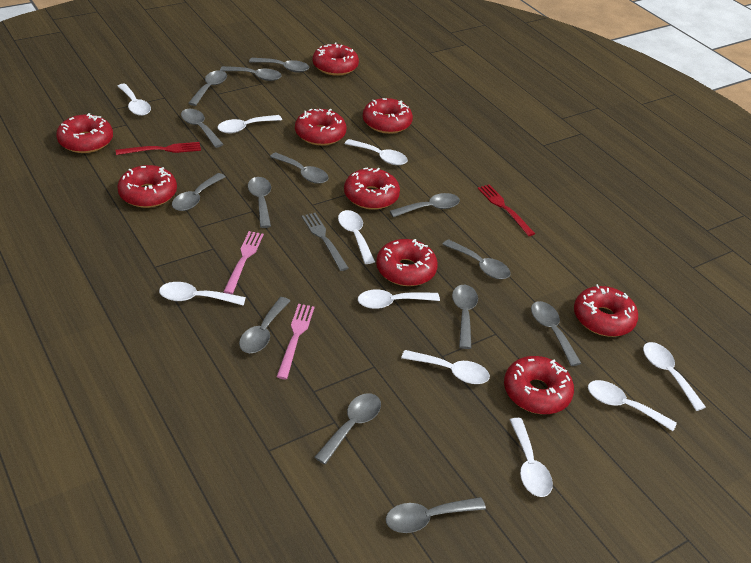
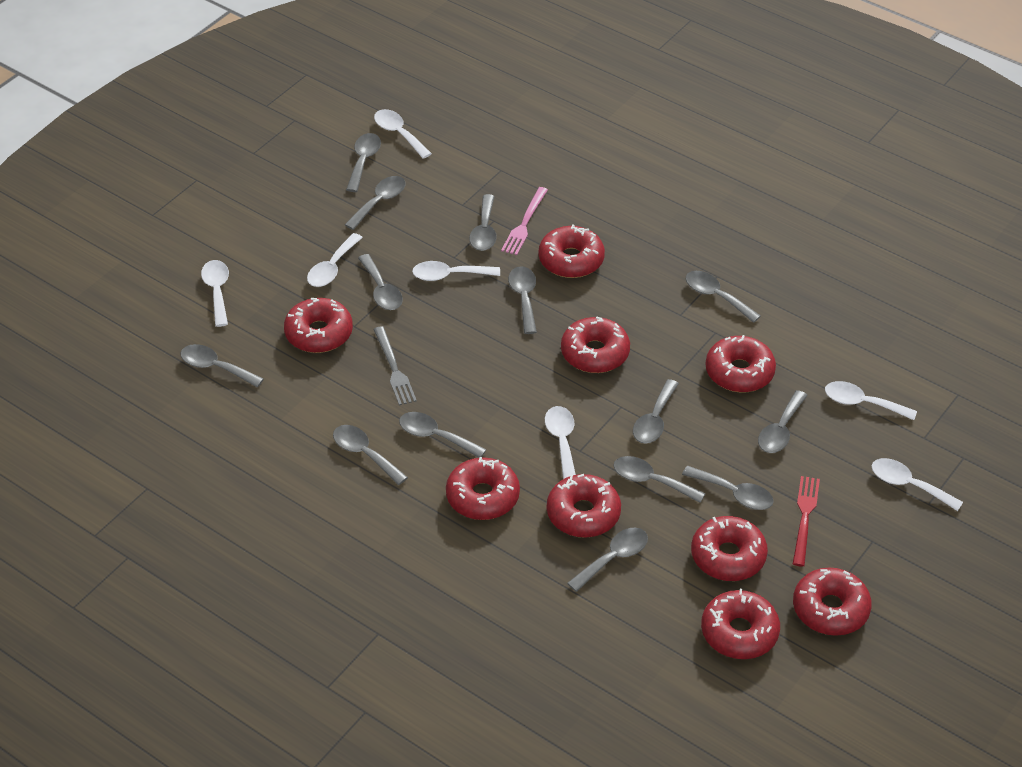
pink fork: [223,231,264,294] [277,304,315,379] = 2 -> [501,187,548,255] = 1
red fork: [116,142,201,155] [478,185,535,236] = 2 -> [793,476,820,567] = 1
white spoon: [117,84,151,116] [159,282,246,306] [217,115,282,134] [338,210,375,264] [345,139,408,165] [358,289,440,309] [401,350,490,384] [510,418,553,497] [588,380,677,431] [643,342,706,411] = 10 -> [201,260,229,327] [307,233,363,287] [374,109,432,159] [412,261,500,281] [545,406,576,479] [825,381,917,420] [872,458,963,511] = 7

